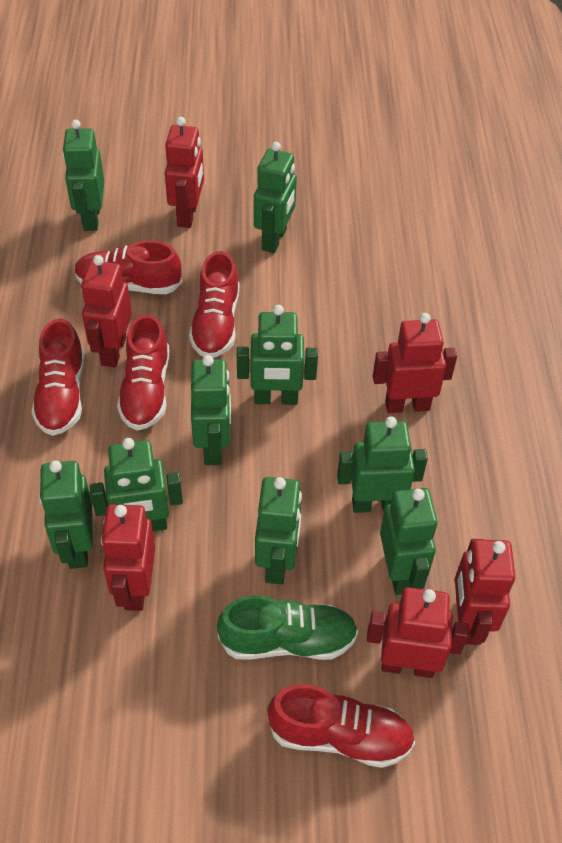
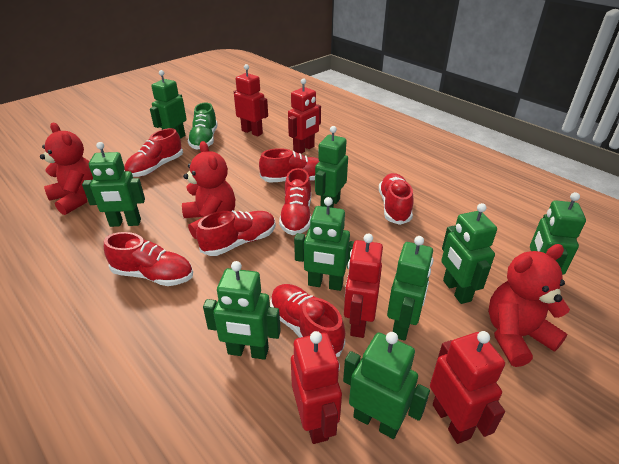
red robot: [81,255,132,367] [101,504,155,611] [165,117,204,228] [367,587,469,678] [373,313,457,413] [455,539,516,645] = 6 -> [234,64,268,137] [288,78,321,154] [291,331,342,444] [344,233,383,338] [430,331,505,444] = 5
red shoe: [31,318,85,436] [74,241,182,294] [117,314,169,430] [189,251,239,358] [268,684,415,768] = 5 -> [104,232,193,286] [124,128,183,177] [196,210,276,256] [259,148,319,183] [270,284,345,357] [279,168,311,235] [379,173,414,225] = 7
red teddy bear: none = 0 -> [40,123,93,215] [182,141,235,239] [488,244,570,367] = 3

